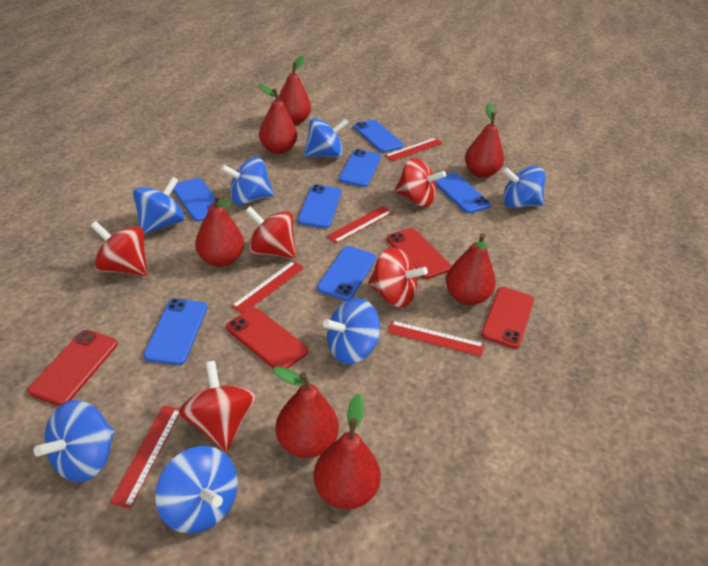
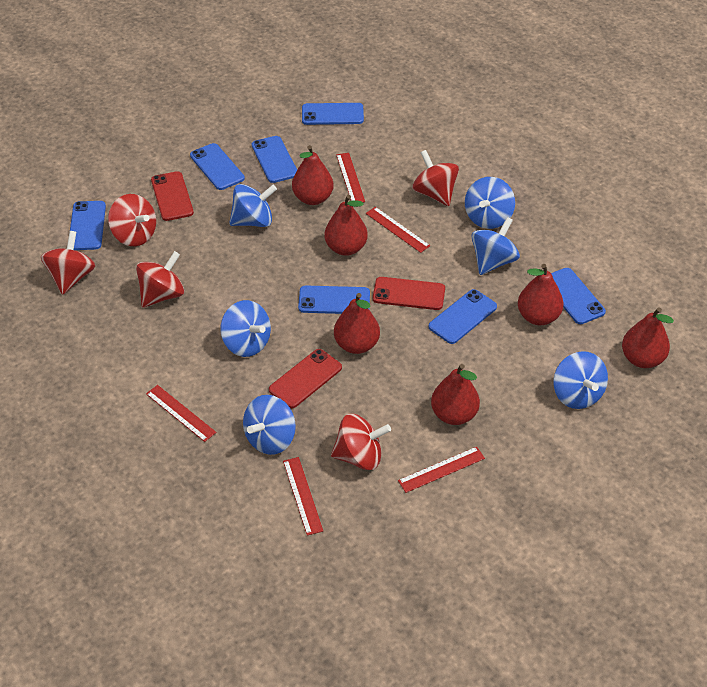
blue spinning top: [34,400,115,482] [133,176,184,234] [155,446,238,534] [221,157,274,205] [304,118,349,158] [323,298,380,364] [502,166,545,208] = 7 -> [221,300,271,357] [229,184,277,227] [243,395,296,455] [465,177,515,229] [472,217,520,275] [553,351,608,409] = 6
red pear: [195,194,244,267] [258,84,297,154] [273,366,339,458] [278,56,311,125] [314,394,381,509] [446,233,496,305] [465,103,504,178] = 7 -> [292,145,333,205] [324,195,368,256] [334,293,380,354] [431,364,480,425] [518,264,564,325] [622,307,674,368] = 6
red phone: [28,330,117,406] [226,308,308,369] [387,228,451,279] [481,287,534,349] = 4 -> [151,171,194,221] [269,349,342,408] [373,277,445,310] = 3

